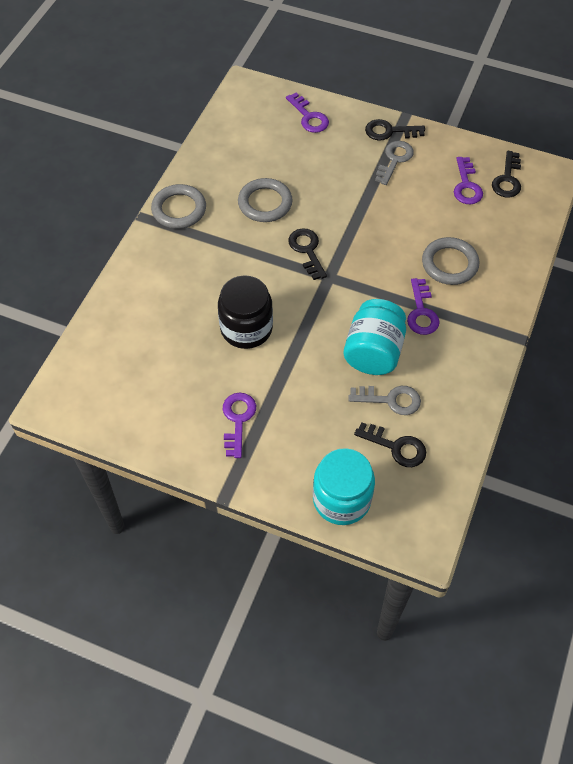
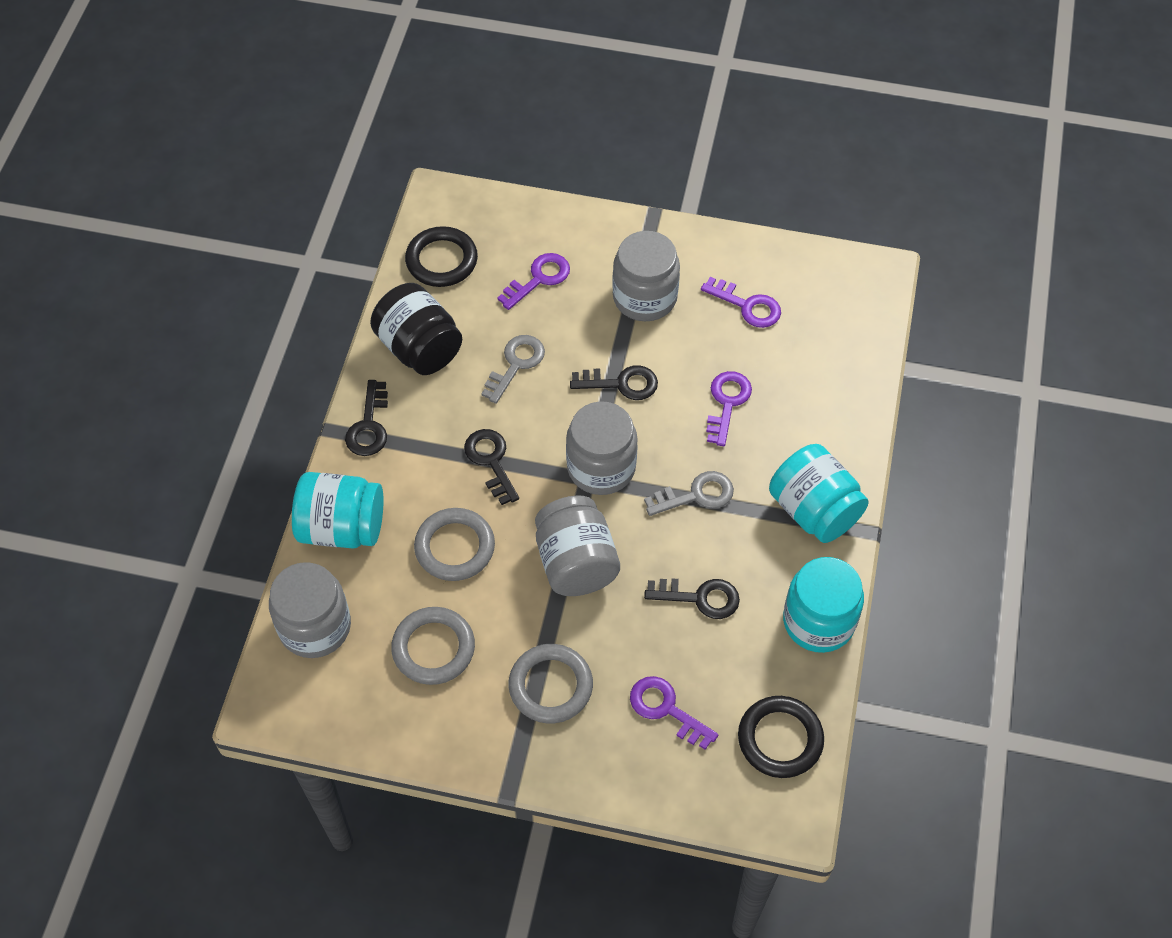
black ring: none = 0 -> [405,226,478,287] [738,696,824,778] = 2
grey jar: none = 0 -> [269,562,351,658] [535,495,620,596] [566,401,638,495] [612,231,680,321] = 4
turquoise jar: [313,448,375,525] [344,299,406,375] = 2 -> [292,472,384,549] [769,444,869,543] [783,557,864,653] = 3

